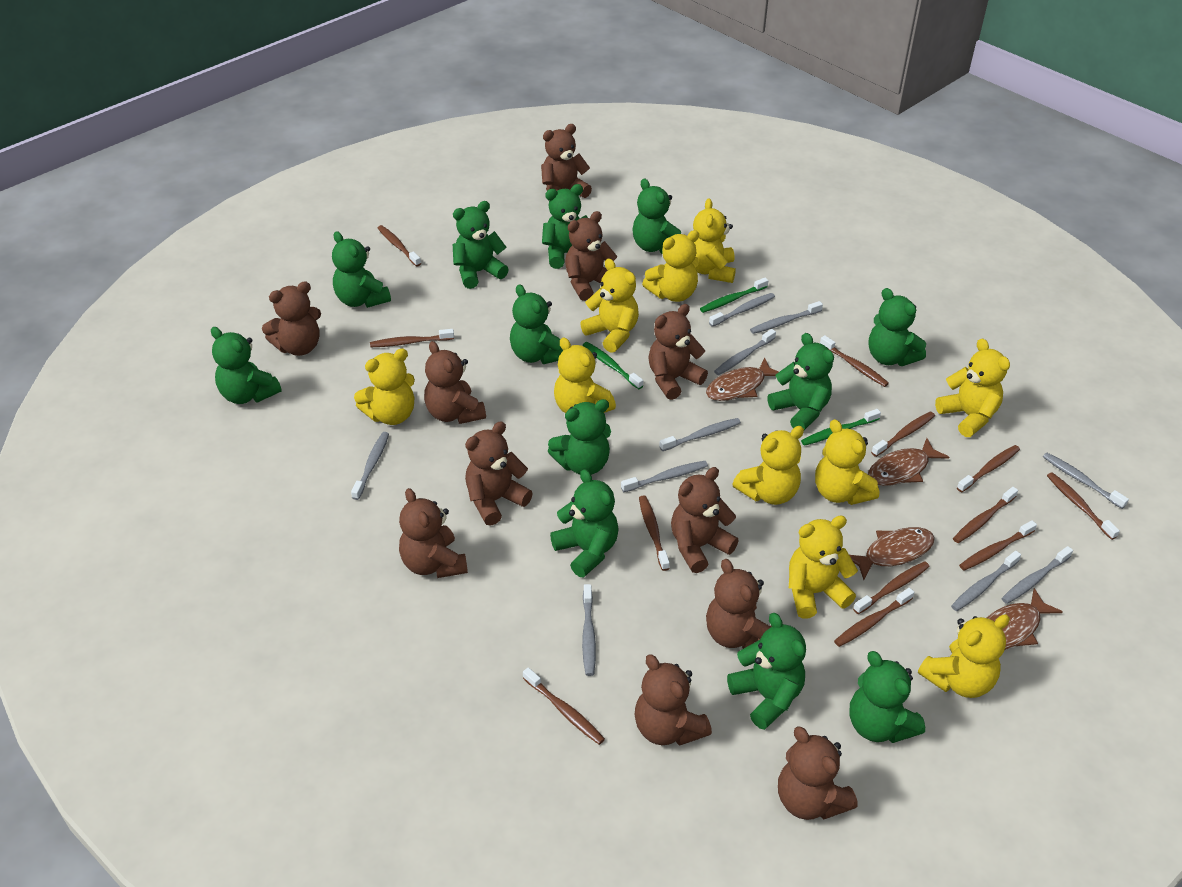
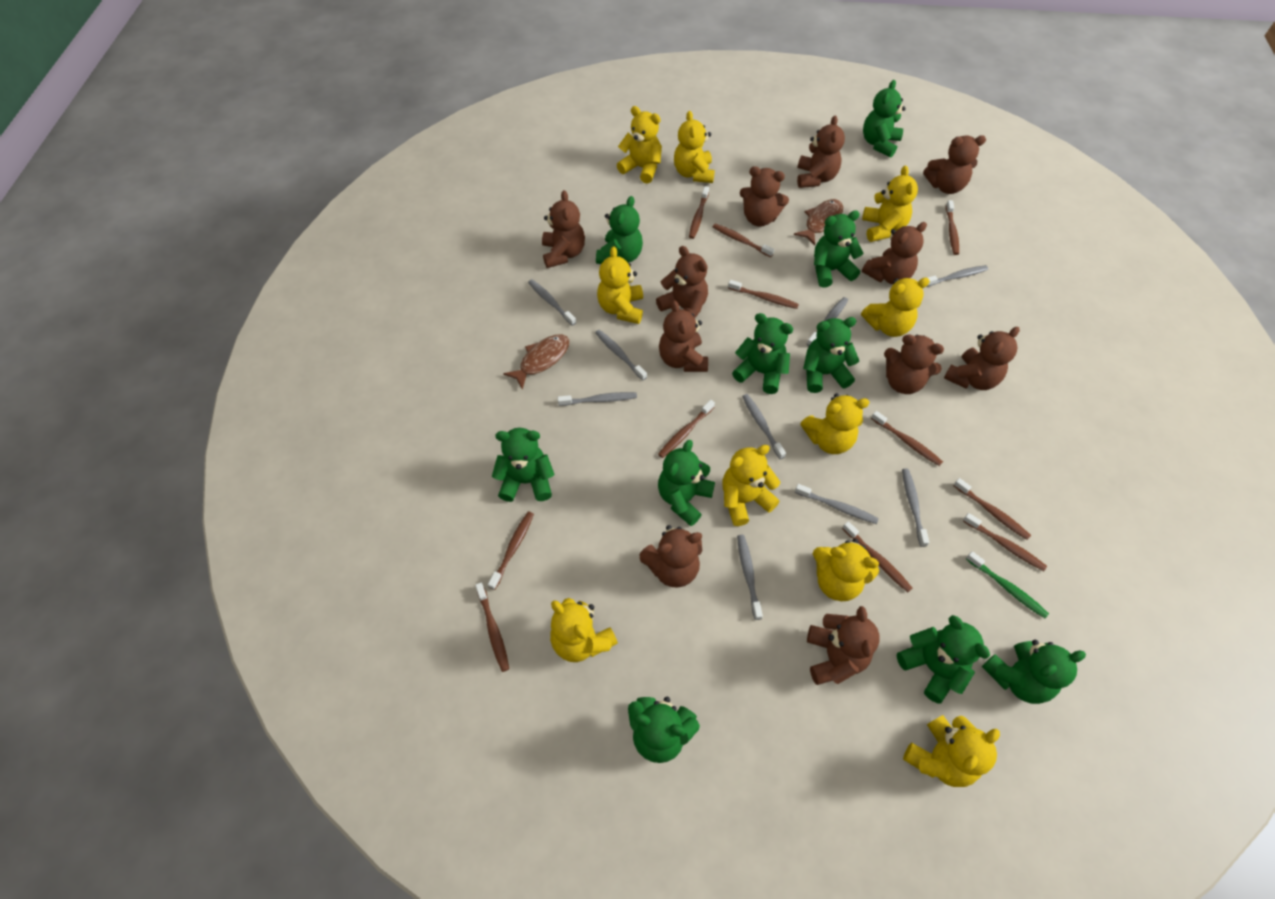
brown fish: [706,358,779,401] [849,527,935,580] [868,438,949,486] [987,588,1063,650] = 4 -> [503,334,569,390] [794,199,843,245] = 2
brown toothbrush: [370,329,454,347] [378,225,421,266] [523,668,605,745] [639,495,670,571] [820,335,889,387] [834,588,914,647] [853,561,930,614] [871,412,935,457] [953,487,1018,543] [957,445,1020,492] [959,520,1037,571] [1047,472,1120,540] = 12 -> [475,583,509,672] [488,512,534,590] [658,400,715,458] [689,186,709,239] [713,223,774,257] [728,280,799,309] [842,521,912,592] [871,411,943,466] [946,200,959,255] [953,478,1031,540] [963,513,1047,571] = 11
green teddy bear: [211,327,282,404] [332,231,391,308] [453,201,509,289] [510,284,563,364] [542,184,588,269] [548,399,611,475] [550,469,619,577] [632,178,681,254] [727,613,806,730] [767,333,834,430] [849,651,925,743] [868,288,926,366] = 12 -> [492,428,555,502] [596,196,643,264] [628,697,700,763] [658,440,715,526] [732,313,793,394] [803,317,859,393] [814,210,863,288] [863,80,906,157] [897,615,990,704] [982,640,1086,704] = 10
green toothbrush: [583,342,643,389] [700,278,768,313] [801,409,881,446] = 3 -> [966,551,1049,618] = 1
grey toothbrush: [351,432,389,500] [582,584,596,676] [621,461,708,492] [659,418,741,451] [709,293,775,327] [714,329,776,375] [750,301,823,334] [951,551,1021,611] [1001,546,1073,604] [1043,453,1129,509] = 10 -> [528,279,576,326] [557,392,637,406] [595,329,647,381] [737,535,763,620] [742,394,786,459] [795,484,879,524] [807,297,848,346] [902,468,929,547] [926,265,988,287] = 9

